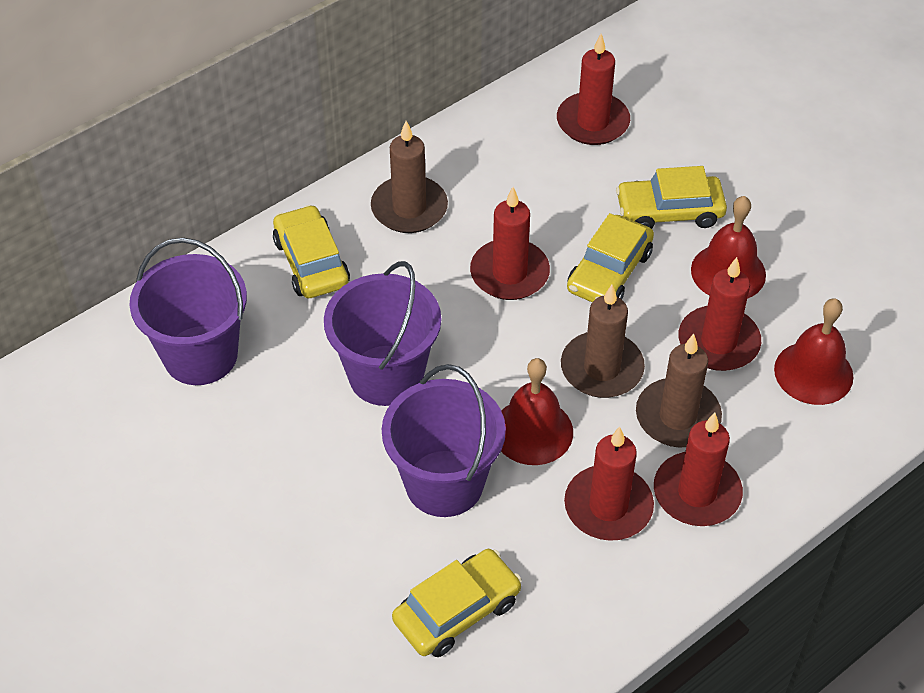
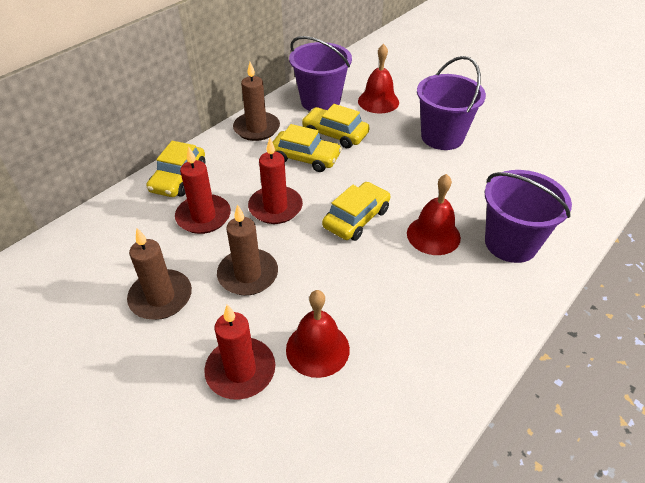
red candle: [470,187,550,300] [557,34,630,145] [564,426,654,541] [654,412,743,526] [679,257,761,371] = 5 -> [175,146,231,234] [204,305,275,400] [248,138,303,224] = 3

